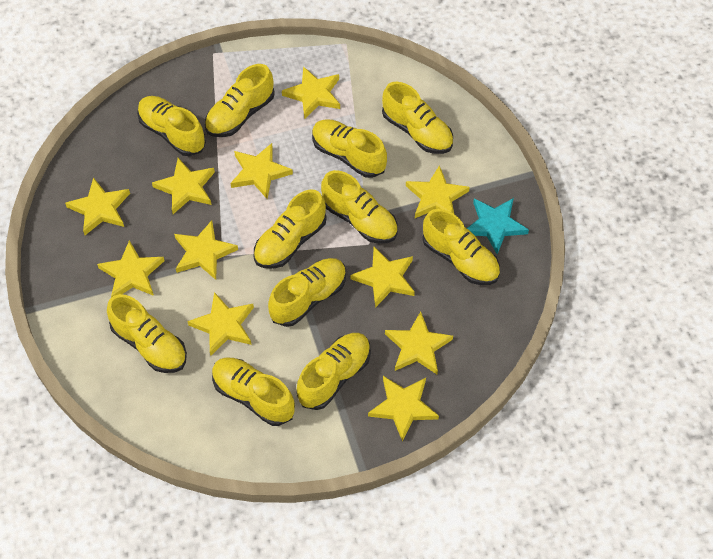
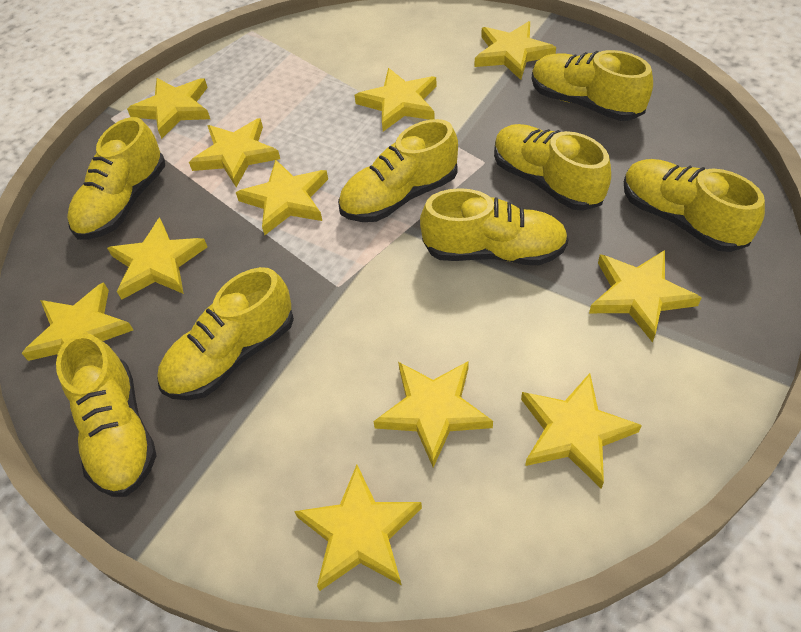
turquoise star: [467,198,529,254] = 1 -> none = 0
yellow shoe: [107,294,187,373] [137,96,206,156] [205,64,275,137] [212,357,295,426] [254,190,327,269] [268,258,346,327] [297,333,371,410] [312,119,387,178] [321,170,398,244] [382,82,453,154] [422,209,500,285] = 11 -> [56,333,157,497] [67,117,165,240] [157,267,294,400] [338,119,458,222] [420,188,569,265] [494,124,611,211] [532,50,653,121] [624,159,765,252] = 8

